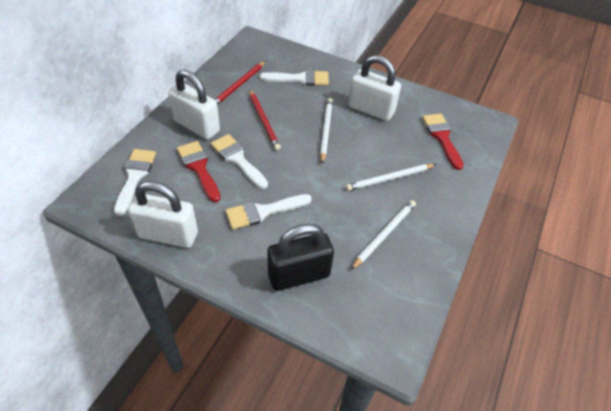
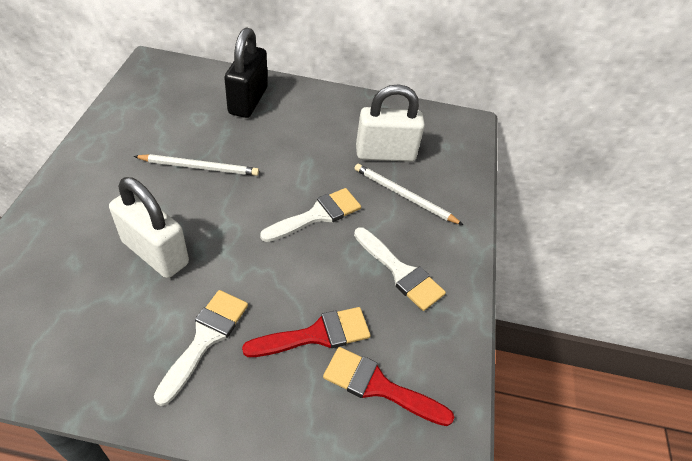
red pencil: [214,61,266,105] [249,89,281,150] = 2 -> none = 0
white brush: [114,149,156,216] [211,134,268,189] [226,194,312,230] [260,70,329,86] = 4 -> [154,290,248,406] [260,188,361,242] [354,227,446,311] = 3
white padlock: [128,181,198,248] [168,70,220,140] [348,55,401,121] = 3 -> [109,177,189,278] [356,84,425,162] = 2
white pencil: [320,98,333,164] [346,164,437,191] [351,200,416,270] = 3 -> [134,154,259,176] [354,164,463,225] = 2

